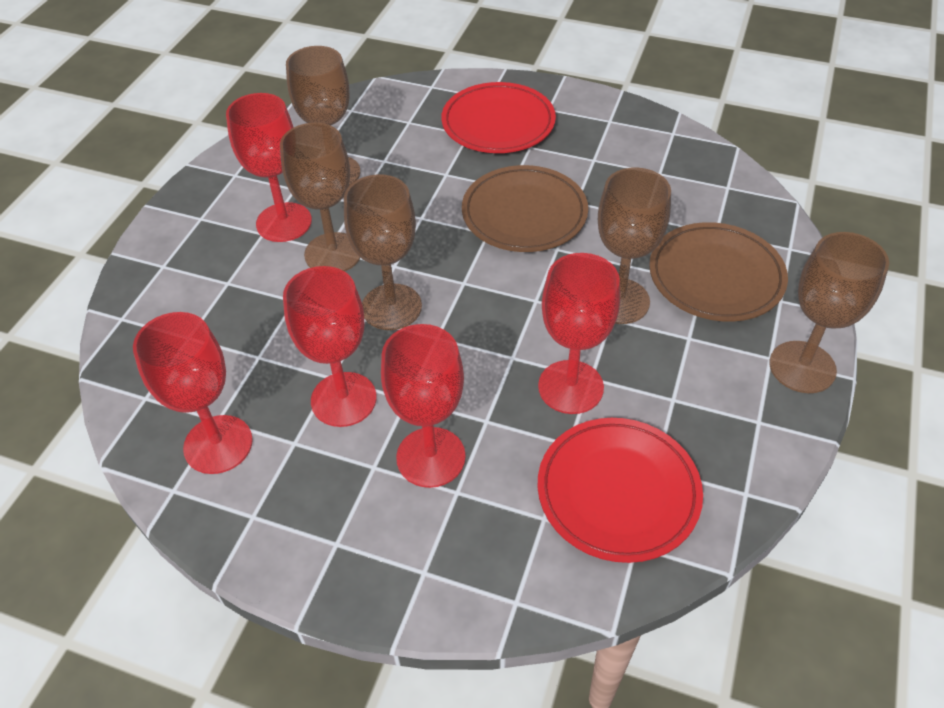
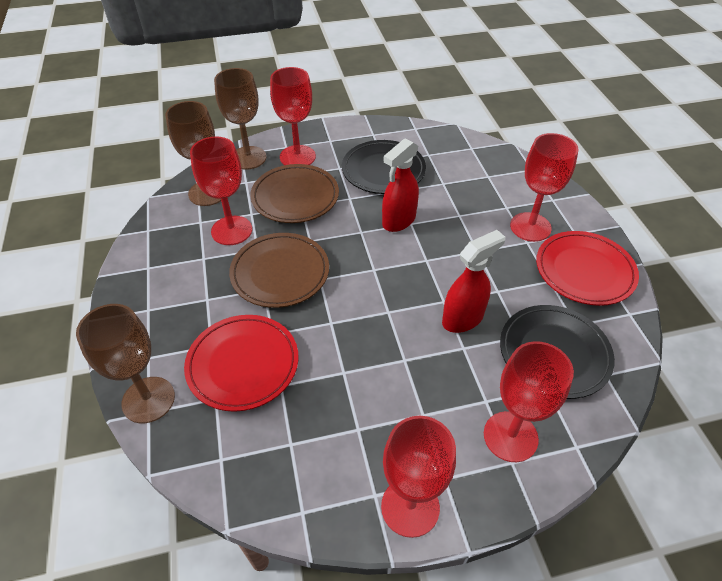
black plate: none = 0 -> [342,140,426,194] [500,305,615,399] = 2
brown goblet: [280,123,360,271] [286,46,360,186] [344,174,422,330] [598,168,671,324] [769,232,889,393] = 5 -> [76,304,175,423] [165,101,221,206] [214,68,266,169] = 3
red spray bottle: none = 0 -> [382,138,419,232] [442,230,505,333] = 2

